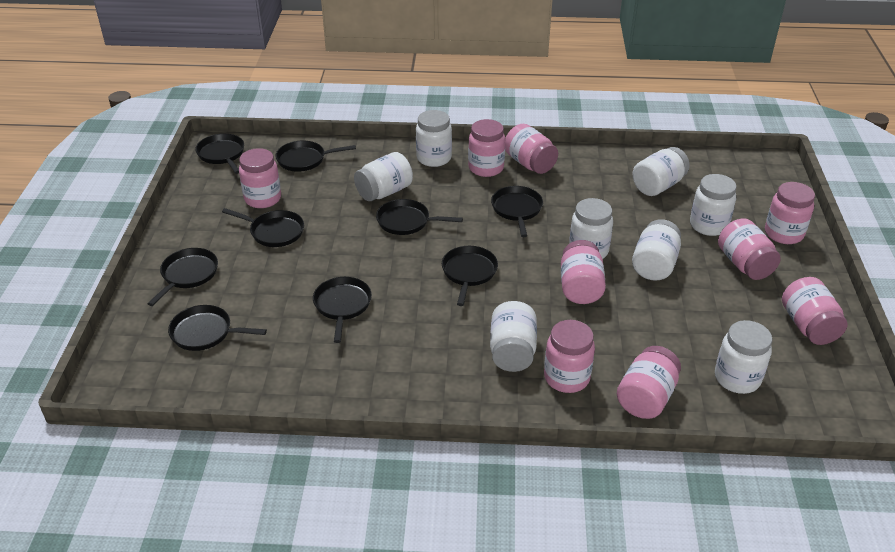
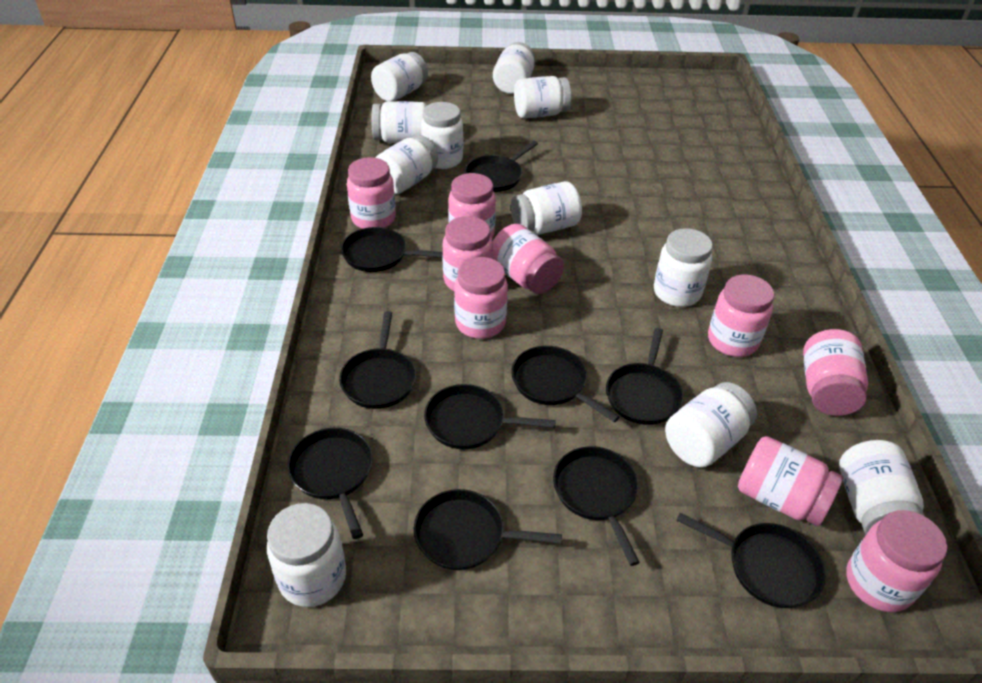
black pan: [148,248,218,306] [168,305,267,351] [195,134,244,174] [222,208,304,247] [276,140,356,172] [313,277,372,343] [376,199,463,235] [442,246,498,306] [491,186,543,237] = 9 -> [287,428,373,539] [339,311,416,409] [341,227,443,272] [414,489,562,570] [424,384,556,449] [465,141,538,192] [511,346,620,422] [553,446,640,566] [606,328,683,425] [676,513,826,608] = 10
white jar: [354,152,413,201] [416,110,452,167] [490,301,537,372] [569,198,613,259] [632,219,681,281] [633,147,690,196] [690,174,737,236] [715,320,772,394] = 8 -> [267,503,346,607] [371,52,428,101] [371,101,427,143] [375,135,438,194] [421,102,463,169] [493,42,535,94] [511,181,582,235] [514,76,571,118] [654,228,713,307] [665,382,757,468] [839,440,925,534] = 11

